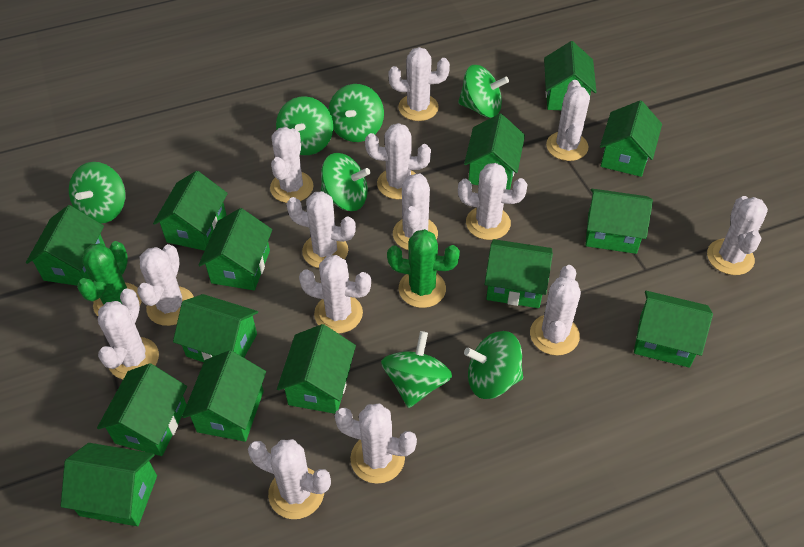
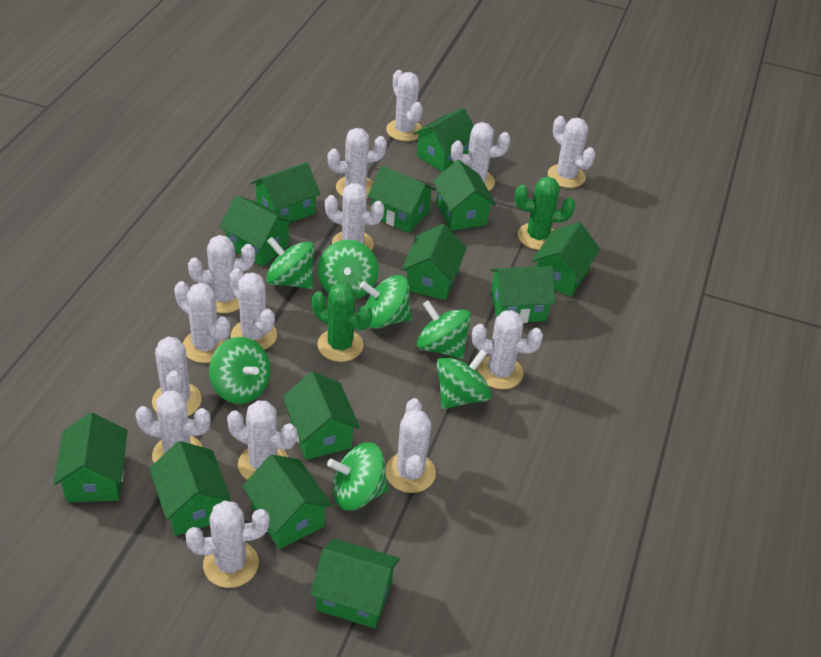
green house: [26,205,105,286] [61,443,157,526] [97,363,187,456] [153,171,228,251] [173,294,258,362] [182,350,266,442] [199,208,272,290] [277,324,356,414] [464,114,525,190] [485,239,553,308] [544,41,596,110] [585,189,653,254] [600,100,662,177] [634,291,713,368] = 14 -> [53,413,128,502] [149,441,231,536] [220,195,294,266] [242,455,333,549] [251,162,320,223] [283,372,360,460] [310,539,400,628] [367,166,436,233] [402,224,467,300] [413,108,474,172] [433,160,496,231] [490,266,555,323] [532,222,600,297] = 13

